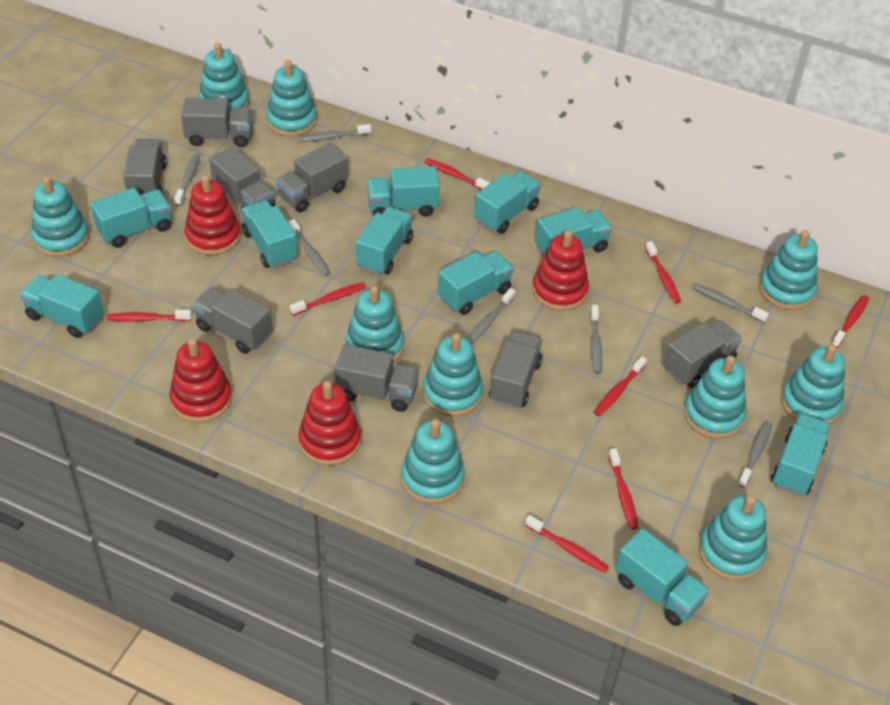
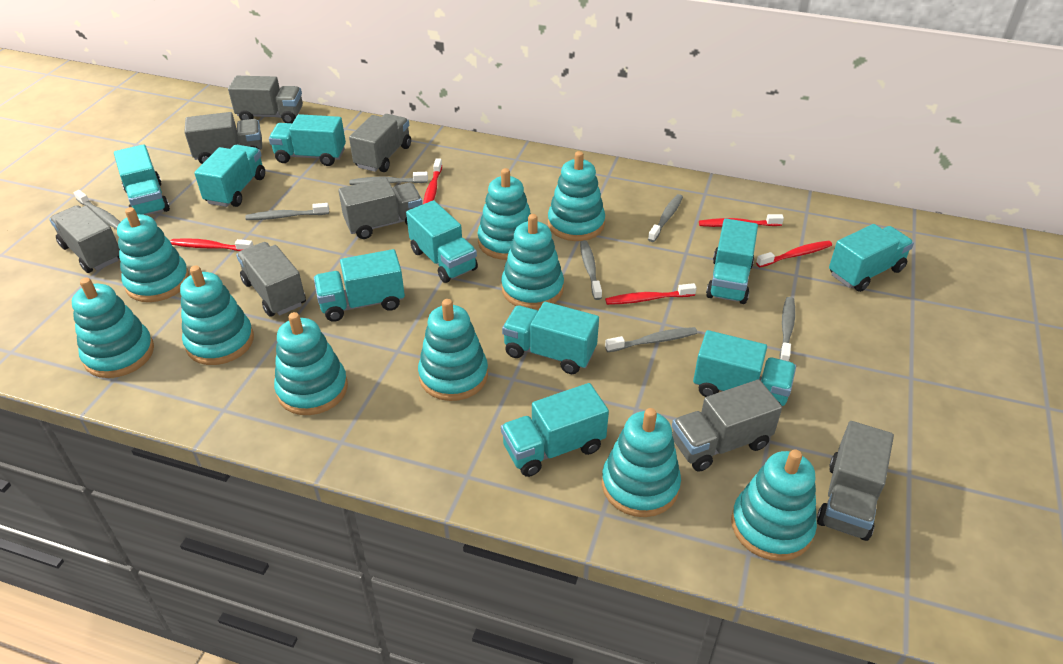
red stacking toy: [170,338,232,423] [185,175,241,255] [298,381,361,465] [532,230,589,311] = 4 -> none = 0
red toothbrush: [107,310,192,322] [290,282,366,316] [425,158,490,190] [525,515,609,573] [594,356,647,416] [608,448,639,529] [645,241,681,303] [832,295,869,348] = 8 -> [170,238,253,251] [423,158,442,204] [605,283,697,305] [699,214,784,227] [756,240,832,267] = 5

